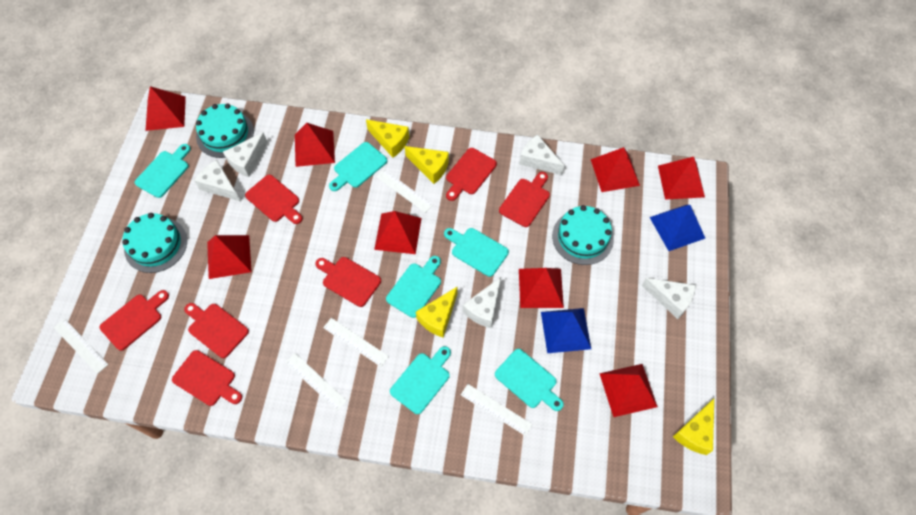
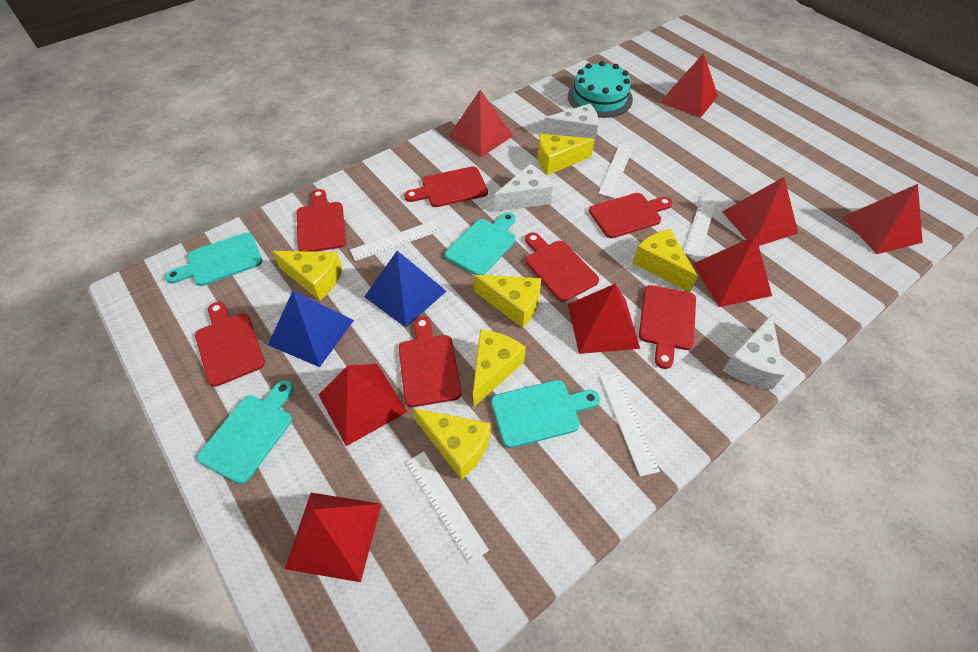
turquoise cake: [122,213,187,273] [196,103,254,158] [552,205,614,265] = 3 -> [568,61,633,118] = 1
turquoise cutting board: [135,144,191,198] [329,142,387,191] [386,256,441,318] [390,346,451,414] [444,228,509,277] [495,349,564,411] = 6 -> [165,232,263,286] [197,380,294,484] [445,212,516,275] [491,380,600,448] = 4
white cheese: [194,160,241,202] [223,132,268,177] [463,277,501,328] [519,135,564,175] [642,278,696,319] = 5 -> [494,164,553,212] [543,104,599,143] [723,315,784,390] = 3
yellow cheese: [366,119,409,158] [405,146,449,184] [416,287,457,337] [673,399,714,455] = 4 -> [272,251,342,301] [413,408,491,480] [473,330,526,407] [474,275,541,328] [538,134,595,175] [633,229,698,292] = 6

